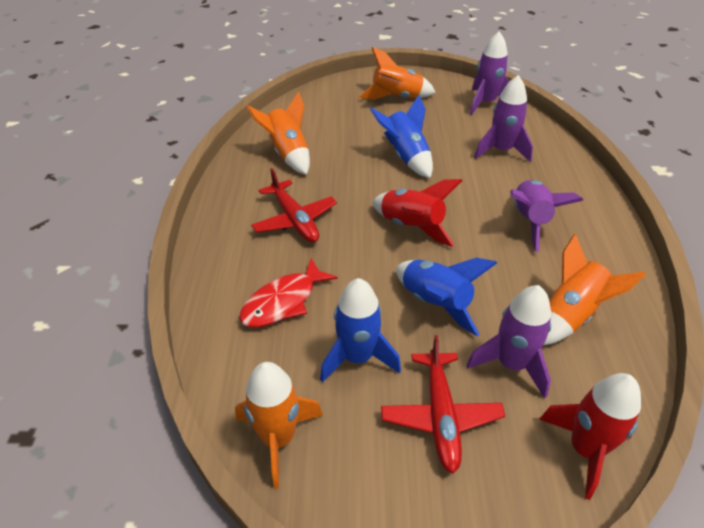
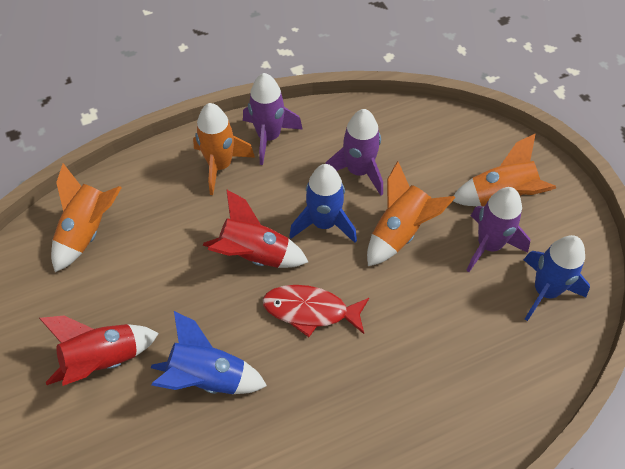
purple rocket: [466,285,551,398] [470,31,509,115] [474,75,533,162] [510,180,583,252] = 4 -> [243,73,303,165] [325,109,383,196] [466,187,530,272] = 3
red plane: [251,168,337,243] [381,335,505,473] = 2 -> none = 0

